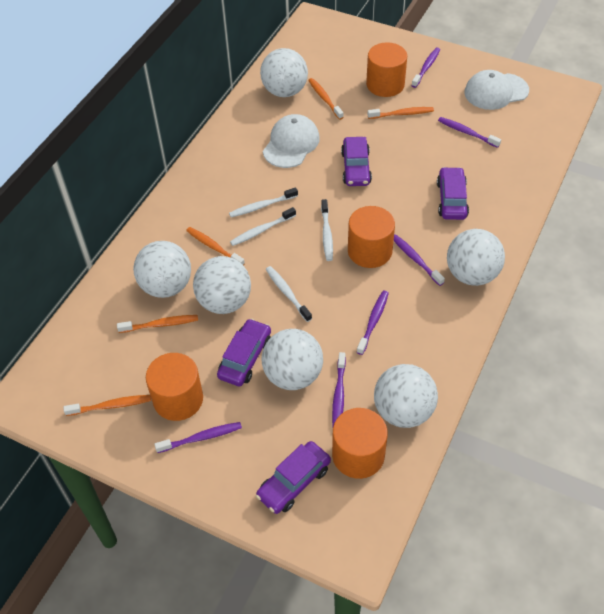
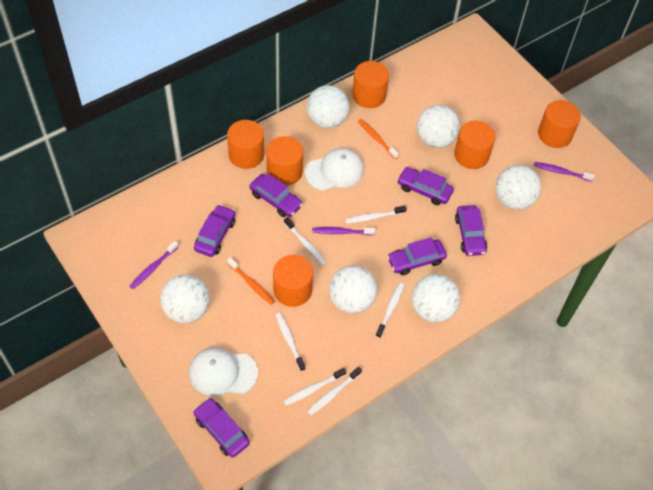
orange cylinder: [146,353,203,421] [332,408,388,479] [348,206,395,268] [366,42,407,97] = 4 -> [227,120,264,169] [266,136,303,186] [273,255,313,307] [352,61,389,108] [454,121,495,169] [538,100,581,148] = 6
orange toothbrush: [64,395,151,416] [117,315,198,333] [186,227,245,266] [308,78,344,120] [368,107,434,119] = 5 -> [227,257,275,305] [358,119,399,159] = 2
purple car: [217,318,271,386] [256,441,331,514] [341,137,372,186] [437,167,469,220] = 4 -> [193,398,250,458] [194,205,236,257] [250,174,303,217] [387,237,447,275] [397,167,454,205] [455,205,487,256] = 6
purple toothbrush: [154,422,242,453] [332,352,346,426] [357,291,389,355] [394,234,445,286] [411,48,440,88] [438,117,501,148] = 6 -> [130,241,179,289] [312,227,376,235] [534,162,595,182] = 3
white toothbrush: [229,187,298,217] [230,207,296,246] [266,266,312,322] [321,199,333,261] = 4 -> [276,313,306,371] [283,368,346,406] [284,217,326,266] [307,367,362,416] [345,206,406,224] [376,282,405,338] = 6

